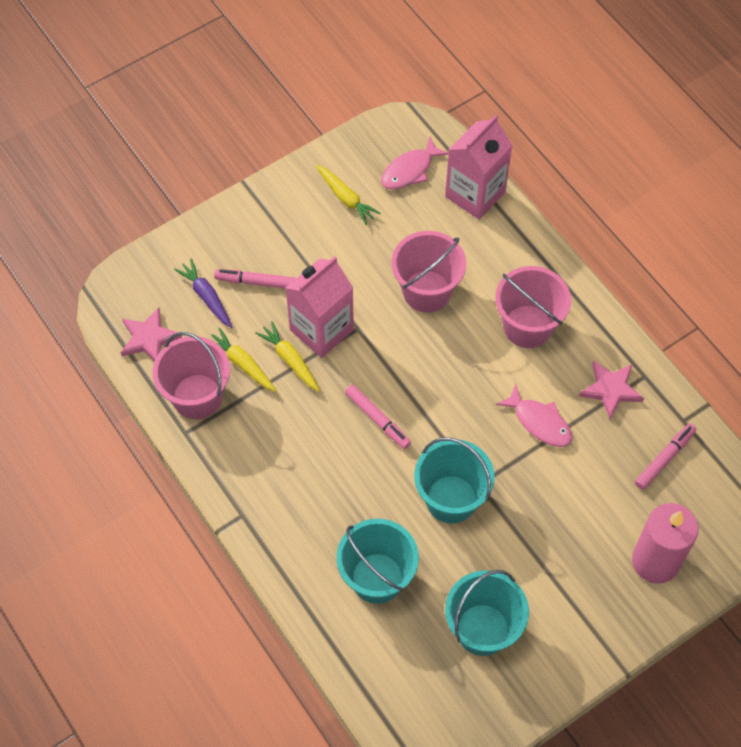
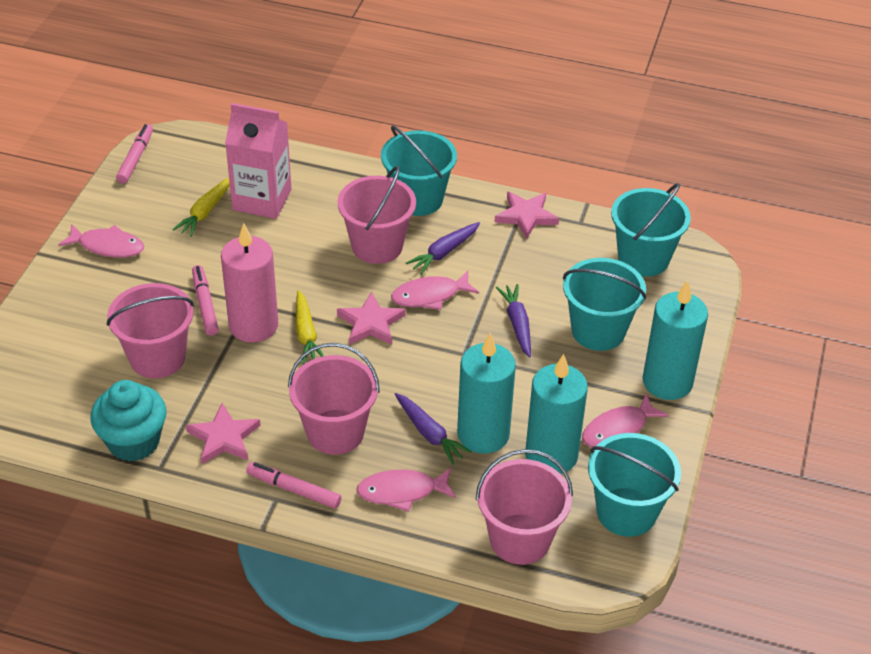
pink bucket: [152,332,230,419] [392,231,466,313] [495,266,571,348] = 3 -> [106,283,194,378] [288,343,380,455] [338,166,416,264] [476,449,573,565] = 4
pink carton: [285,256,354,358] [445,115,513,220] = 2 -> [225,103,291,219] = 1
pink fish: [381,137,448,189] [496,384,573,447] = 2 -> [58,224,144,257] [356,468,456,512] [391,271,479,310] [582,394,669,447] = 4
pink star: [121,307,182,362] [579,360,644,420] = 2 -> [186,403,261,464] [337,291,405,345] [494,191,559,239] = 3
purple carrot: [174,259,232,328] = 1 -> [395,393,472,465] [406,222,480,275] [496,284,531,358] = 3
turquoise bucket: [336,519,419,604] [414,438,495,523] [445,570,529,656] = 3 -> [381,125,457,216] [563,258,647,351] [588,433,681,537] [611,183,691,277] = 4
turquoise candle: none = 0 -> [457,333,516,454] [525,354,588,474] [643,280,708,400] = 3
turquoise cupcake: none = 0 -> [90,380,166,462] = 1
yellow carrot: [212,328,277,392] [255,321,320,392] [316,165,381,225] = 3 -> [172,178,230,237] [295,290,324,364] = 2

